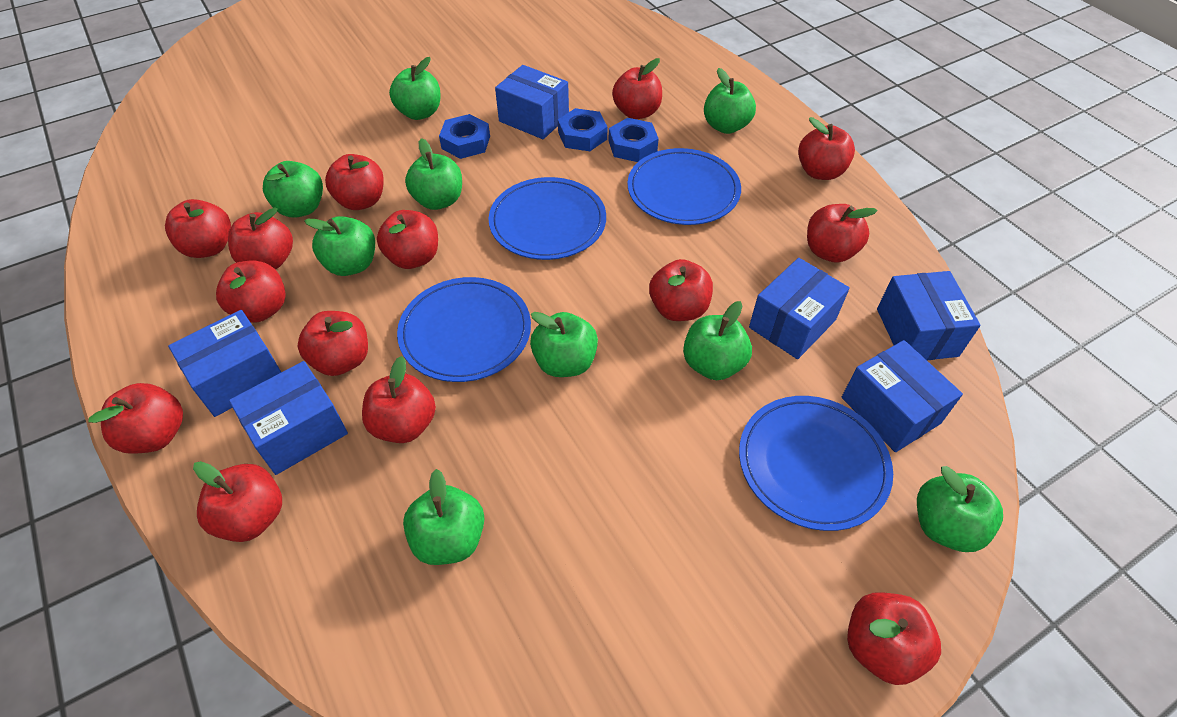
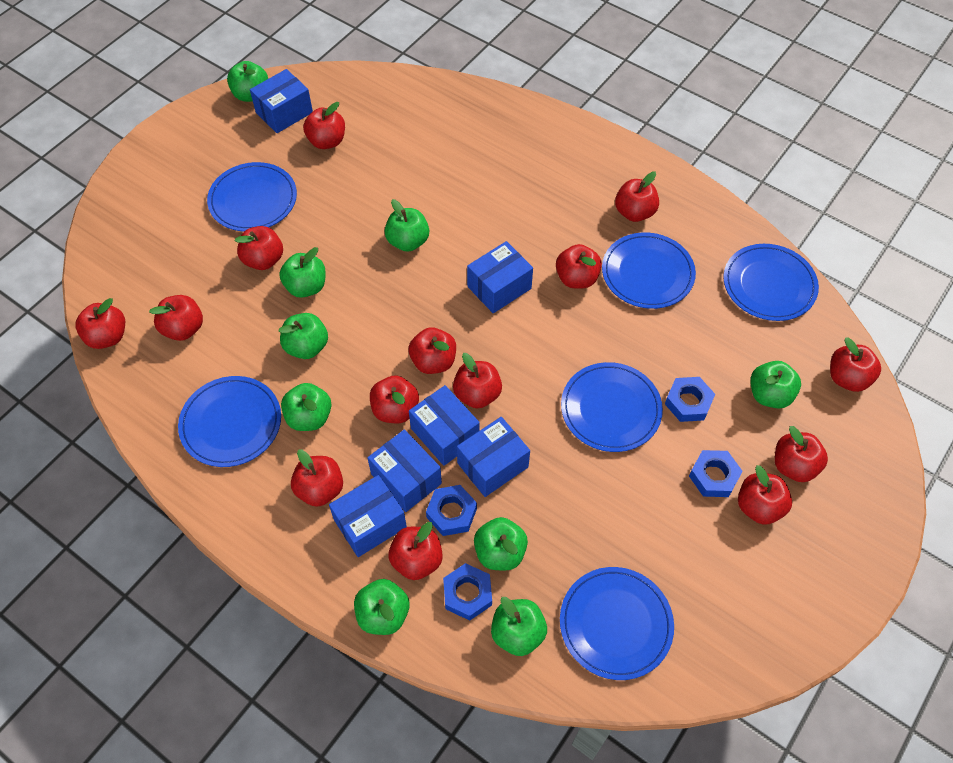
blue nut: [439,114,490,159] [558,108,608,151] [608,118,659,162] = 3 -> [426,485,477,536] [443,563,492,621] [665,377,715,422] [689,450,743,497] = 4
blue plate: [397,277,531,382] [489,177,606,260] [627,148,741,225] [739,396,893,531] = 4 -> [178,376,281,467] [207,162,297,232] [560,567,674,680] [561,362,663,452] [602,232,696,309] [723,244,819,321] = 6

